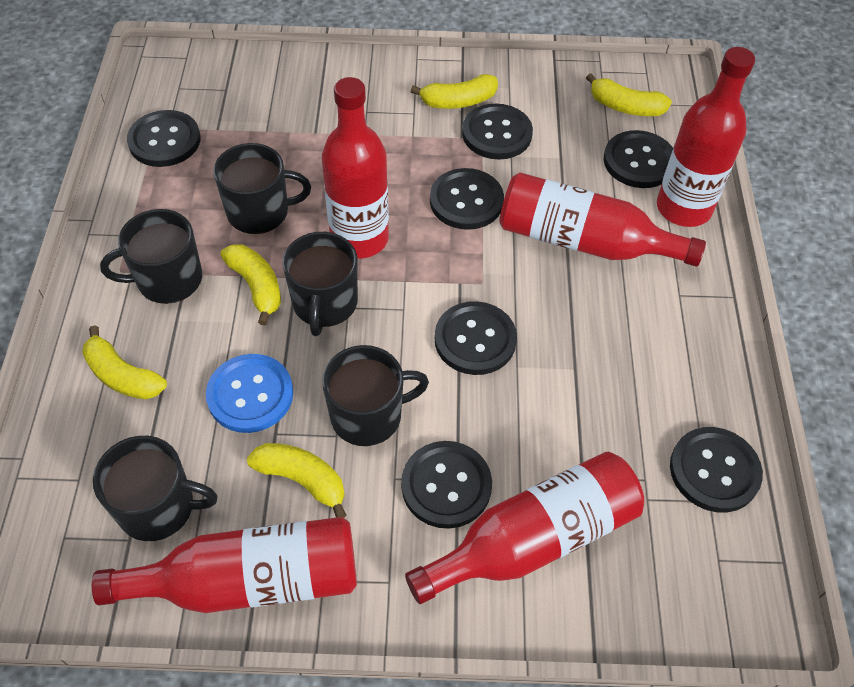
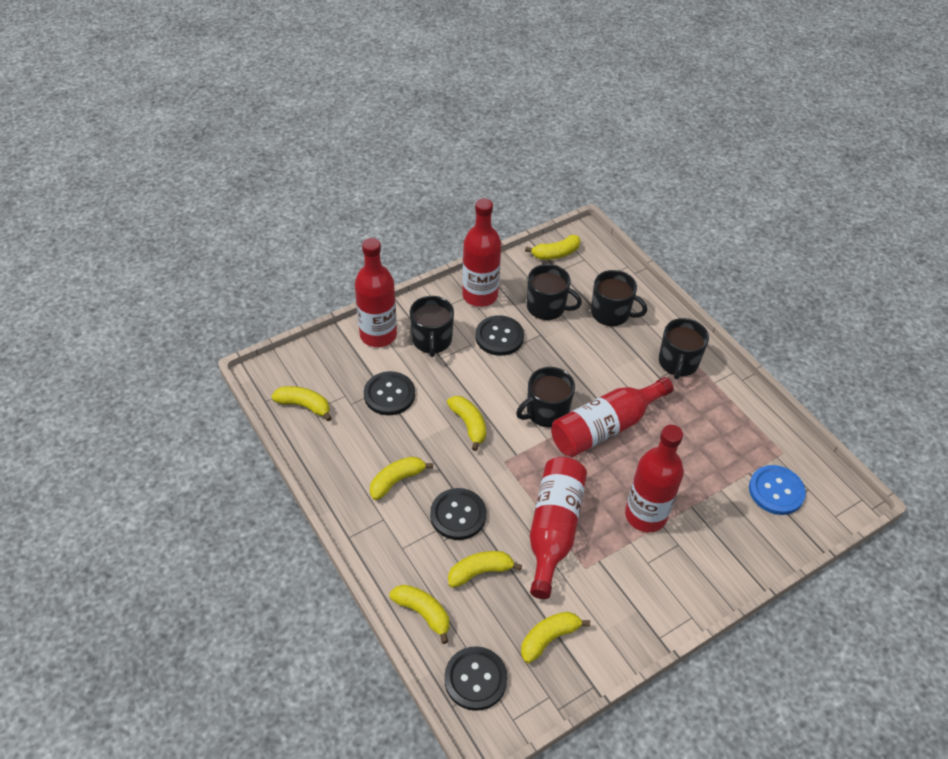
black button: [127,110,201,167] [401,441,492,529] [430,168,504,230] [435,301,517,375] [462,104,533,160] [603,130,673,188] [670,427,763,512] = 7 -> [364,371,415,415] [430,488,486,540] [444,646,508,711] [475,315,524,356] = 4
yellow banana: [82,326,167,399] [221,244,281,325] [247,443,346,518] [410,74,498,109] [586,73,672,116] = 5 -> [271,386,332,421] [370,456,433,500] [389,585,449,644] [447,396,486,451] [448,551,522,588] [521,612,590,663] [525,235,581,260] = 7

